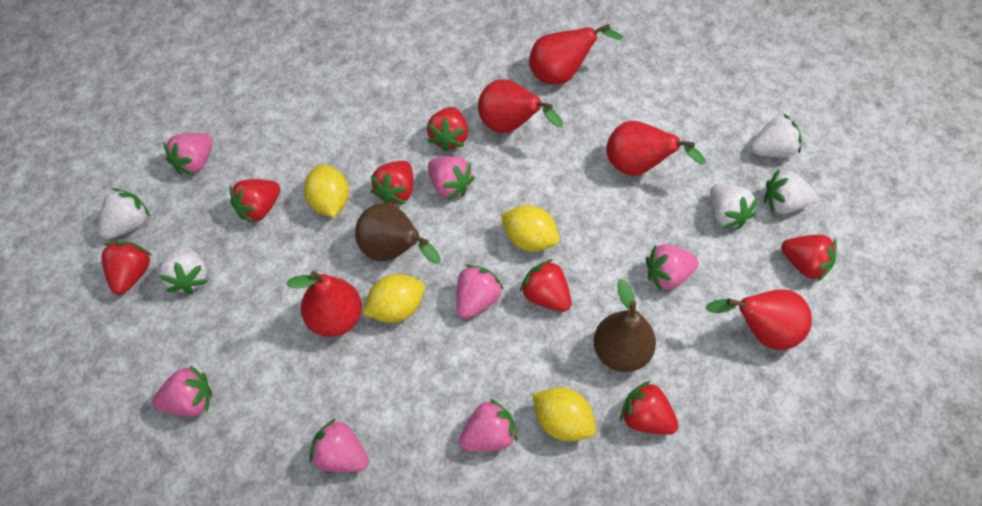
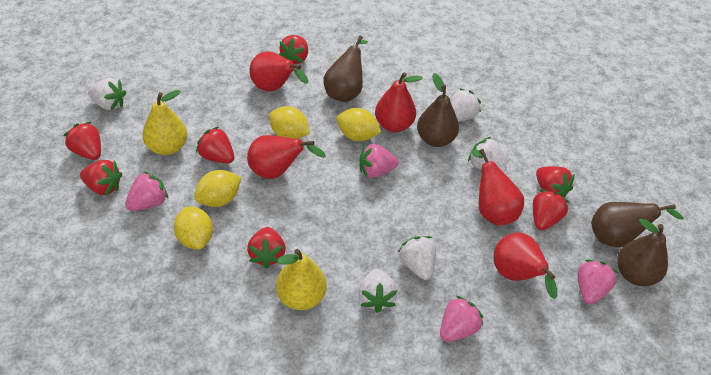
brown pear: [355,203,441,264] [594,279,656,372] = 2 -> [323,36,368,102] [417,73,459,147] [591,202,683,247] [617,219,668,286] = 4
pink strawberry: [152,365,212,417] [164,133,213,176] [310,419,369,472] [428,156,475,200] [456,265,504,319] [459,399,517,452] [646,244,699,291] = 7 -> [125,171,168,211] [360,144,398,178] [440,295,484,342] [577,259,618,304] = 4
yellow pear: none = 0 -> [142,90,187,155] [276,249,327,310] = 2

